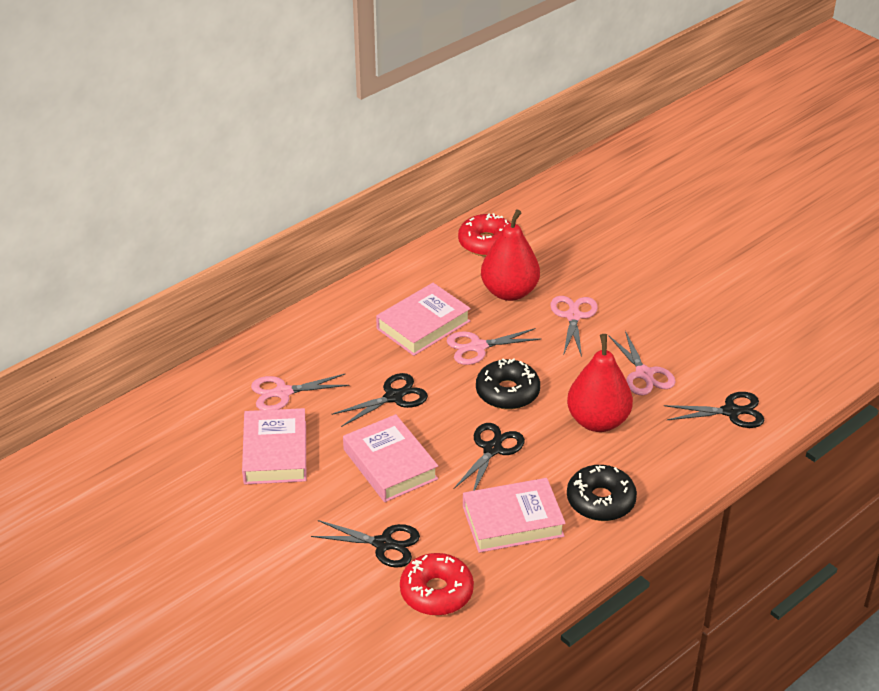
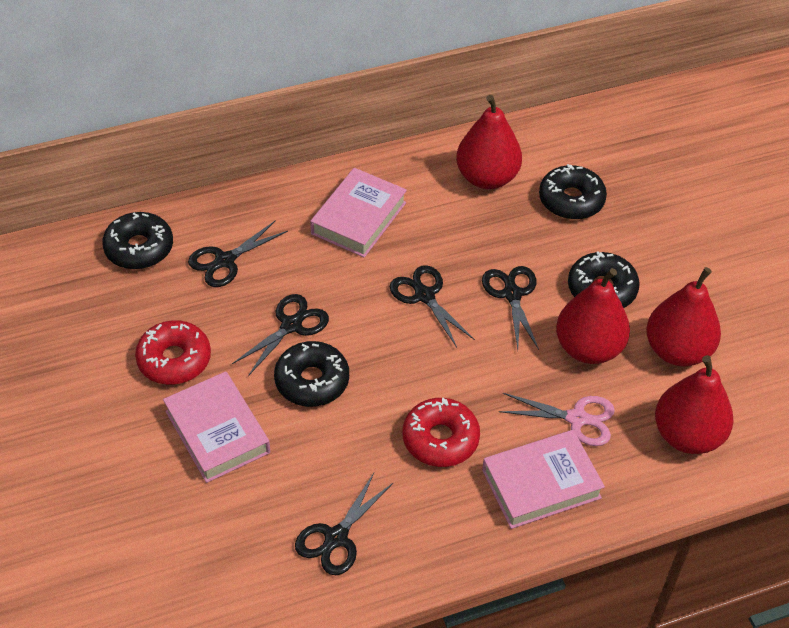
black donut: [476,358,540,410] [567,465,637,521] = 2 -> [102,212,173,269] [274,341,349,407] [539,164,607,220] [568,251,640,308] = 4
black scissors: [311,520,420,568] [332,373,428,427] [454,423,525,491] [664,392,764,428] = 4 -> [188,220,288,287] [232,294,329,376] [295,473,393,575] [390,265,475,348] [482,266,539,350] = 5
pink book: [242,408,306,484] [343,414,438,502] [376,283,471,356] [463,478,566,553] = 4 -> [163,371,270,483] [310,168,407,258] [482,430,605,529] = 3
pink scissors: [251,374,350,410] [447,328,542,365] [550,296,598,357] [608,331,675,395] = 4 -> [499,393,615,446] = 1
red pear: [481,209,540,301] [567,334,633,432] = 2 -> [456,95,522,189] [556,268,630,364] [646,267,721,366] [655,355,734,454] = 4

